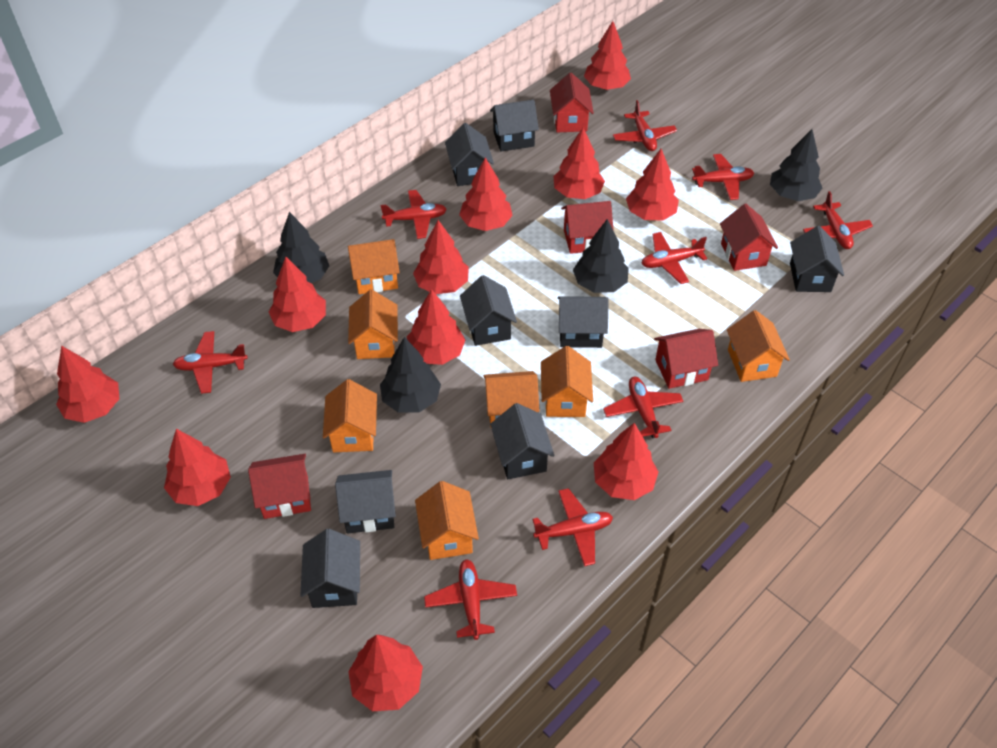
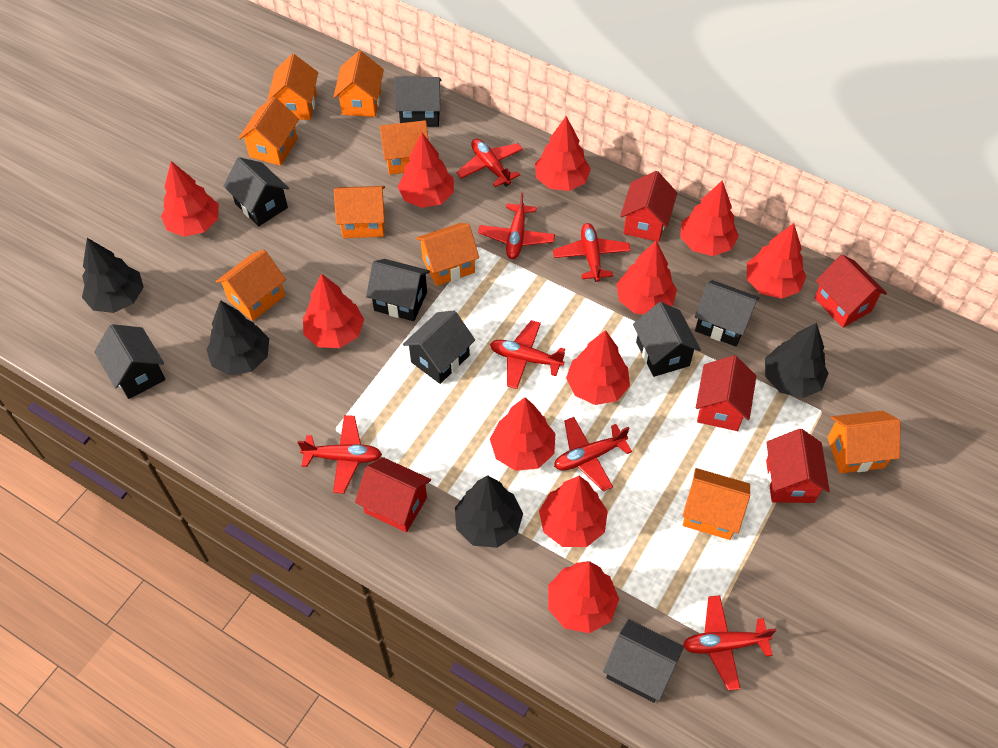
orange house: [323,379,377,452] [348,239,400,294] [348,290,398,359] [415,481,479,560] [483,371,540,429] [541,346,593,417] [727,310,790,382] = 7 -> [216,250,286,321] [238,97,299,166] [267,54,318,120] [333,51,384,117] [334,186,385,238] [380,120,429,175] [416,223,479,286] [682,468,750,540] [828,411,900,473] = 9
red plane: [173,331,248,394] [380,190,447,239] [424,559,517,640] [532,488,613,566] [603,377,684,438] [613,100,677,151] [641,232,707,284] [692,154,754,200] [803,191,873,249] = 9 -> [297,415,382,493] [456,139,523,187] [478,192,555,259] [490,320,565,389] [553,223,631,282] [554,417,632,492] [683,595,776,691] = 7

